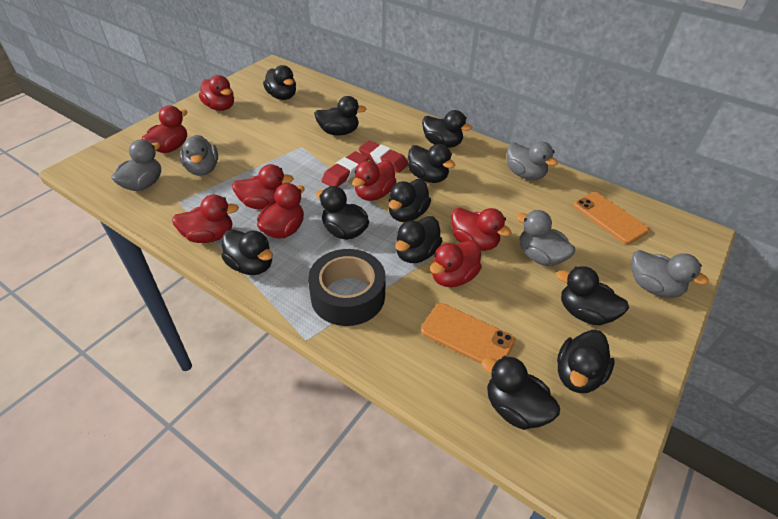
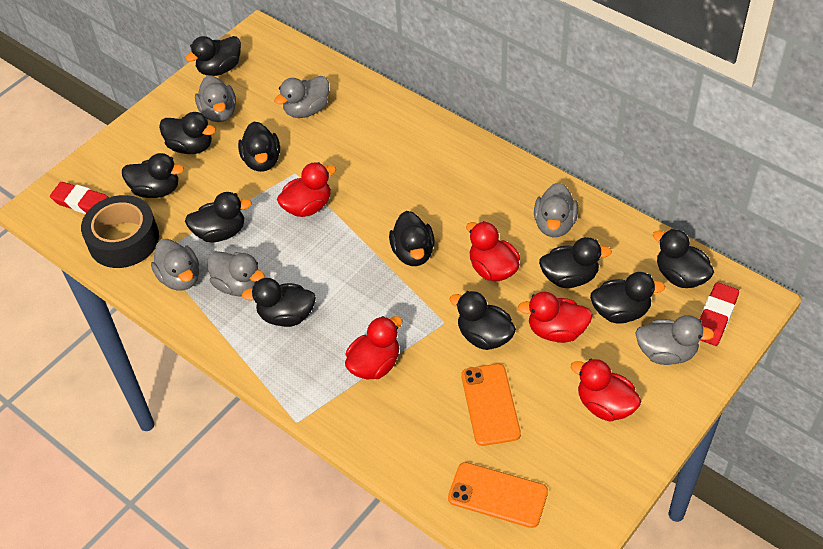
grey duck: [111,140,161,191] [180,135,218,176] [507,141,558,180] [516,210,575,266] [631,250,709,298] = 5 -> [151,239,199,290] [195,75,236,122] [207,251,265,296] [274,76,329,118] [534,182,578,237] [635,315,715,365] = 6
red duck: [142,105,188,153] [172,194,239,243] [199,75,234,111] [232,164,294,209] [257,183,305,238] [352,160,397,201] [430,240,482,287] [452,208,512,251] = 8 -> [277,162,336,217] [345,316,403,379] [466,221,520,281] [518,291,593,343] [571,359,641,421] = 5

